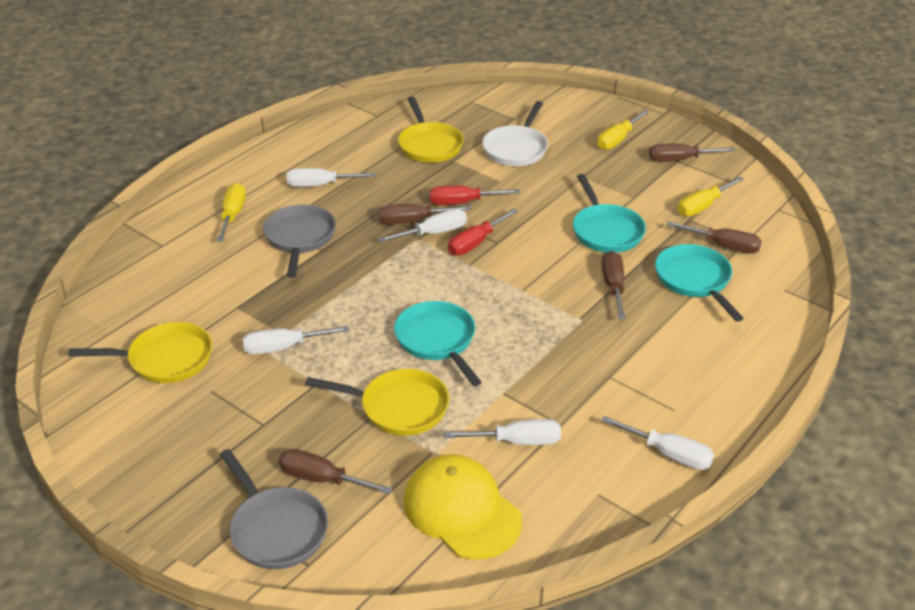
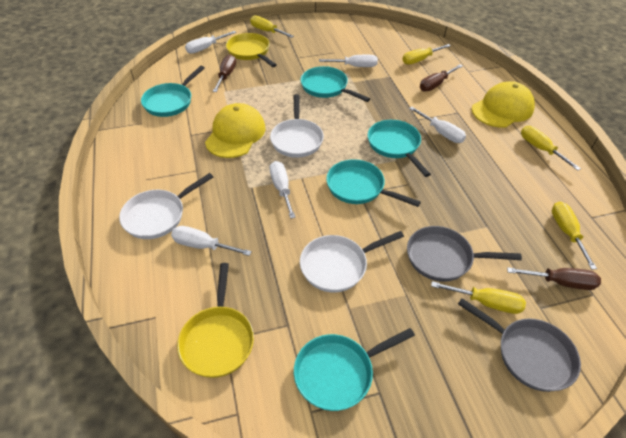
brown screwdriver: [279,449,393,494] [379,204,471,225] [602,251,626,319] [649,144,735,162] [666,221,762,254] = 5 -> [213,54,236,92] [420,64,463,91] [507,267,601,290] = 3
red screwdriver: [430,186,520,205] [448,208,518,256] = 2 -> none = 0
turquoise pan: [394,301,482,386] [573,174,646,253] [655,244,744,322] = 3 -> [141,66,205,117] [294,328,415,411] [300,66,370,102] [326,159,421,207] [368,120,431,177] = 5
white pan: [482,101,548,166] = 1 -> [119,173,213,239] [270,94,324,158] [300,231,404,292] = 3
yellow cap: [404,454,522,560] = 1 -> [205,103,265,158] [472,81,535,128] = 2
yellow pan: [68,322,212,383] [305,369,449,436] [398,97,464,163] = 3 -> [177,263,254,378] [226,33,277,67] = 2
yellow screwdriver: [216,183,246,242] [597,110,649,150] [678,176,744,216] = 3 -> [250,15,294,38] [402,44,451,65] [431,281,526,314] [521,126,581,171] [552,201,597,270] = 5

